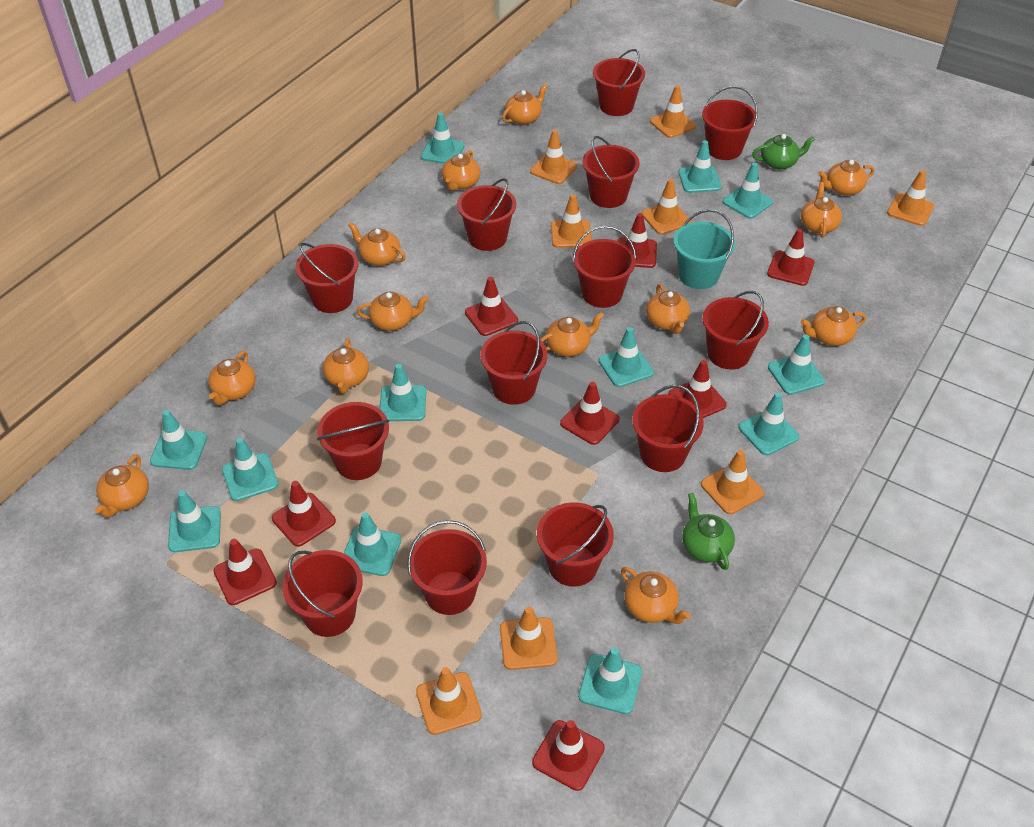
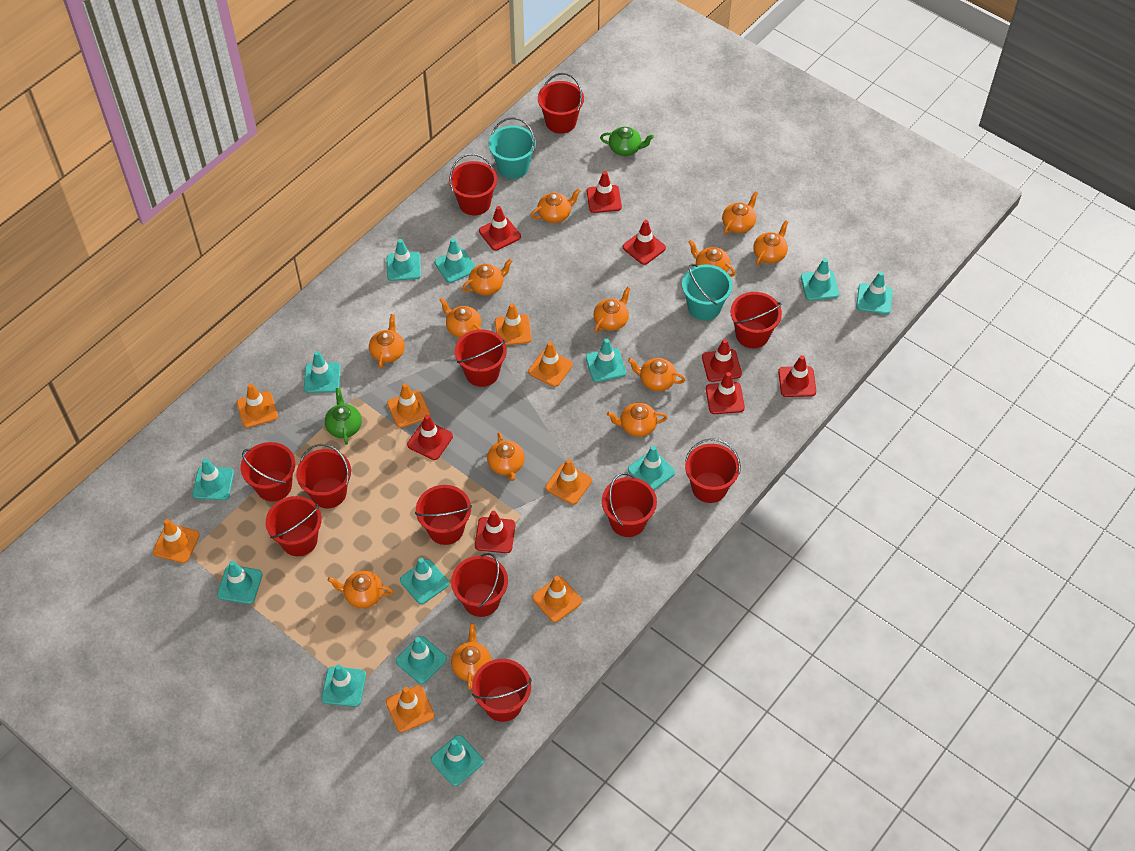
red bucket: [282,550,363,637] [295,243,358,313] [317,402,389,480] [407,520,487,615] [457,178,516,251] [480,321,548,405] [537,502,614,587] [572,226,637,308] [582,136,640,208] [593,49,645,116] [632,385,704,472] [702,86,758,160] [702,291,769,369] = 13 -> [241,442,295,502] [266,496,322,556] [296,444,351,508] [415,485,472,545] [449,154,497,215] [451,553,508,617] [455,329,507,387] [472,659,532,722] [538,73,584,134] [602,473,657,537] [685,438,741,503] [730,292,782,348] = 12
turquoise bucket: [673,209,735,289] = 1 -> [488,117,536,179] [682,264,732,321] = 2
turquoise traffic cone: [150,410,207,470] [168,490,221,552] [222,438,278,501] [344,512,401,576] [379,364,426,421] [421,112,464,164] [579,647,642,714] [599,327,654,387] [678,140,722,193] [723,163,773,219] [739,393,799,455] [768,335,825,395] = 12 -> [193,458,234,500] [217,561,262,604] [304,351,341,393] [321,664,366,707] [387,239,421,281] [396,636,447,684] [400,558,449,604] [431,735,484,786] [435,238,476,283] [586,339,626,382] [628,446,675,490] [801,258,839,301] [856,272,893,314] = 13

